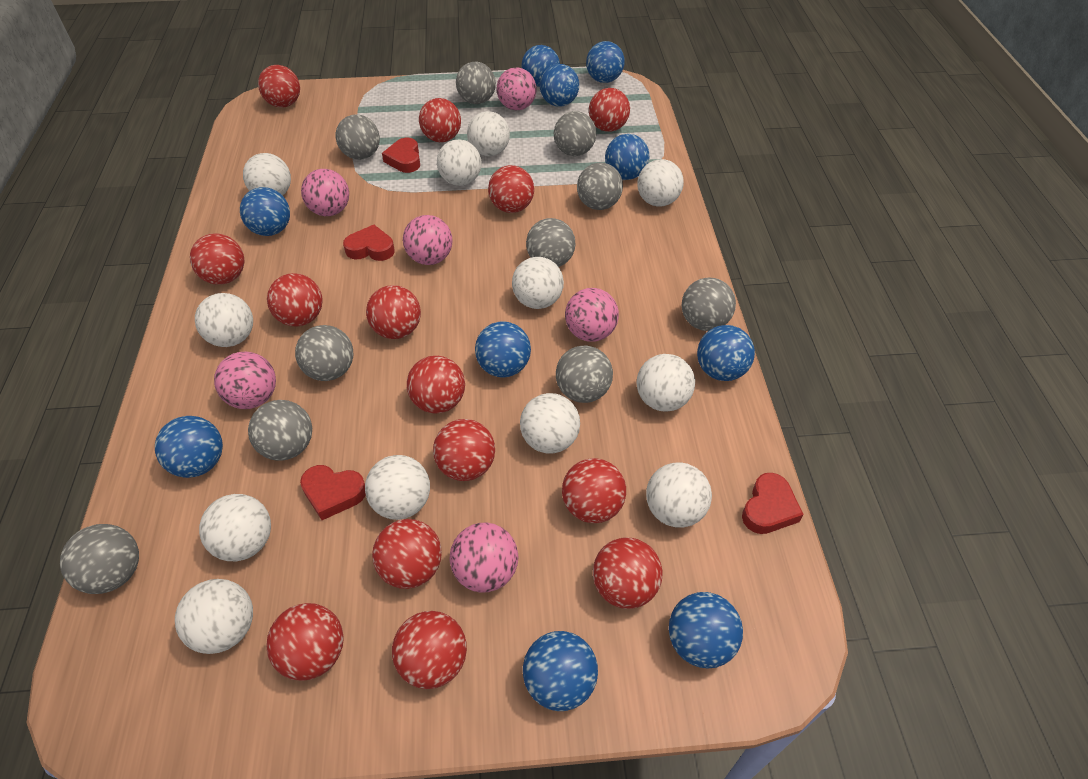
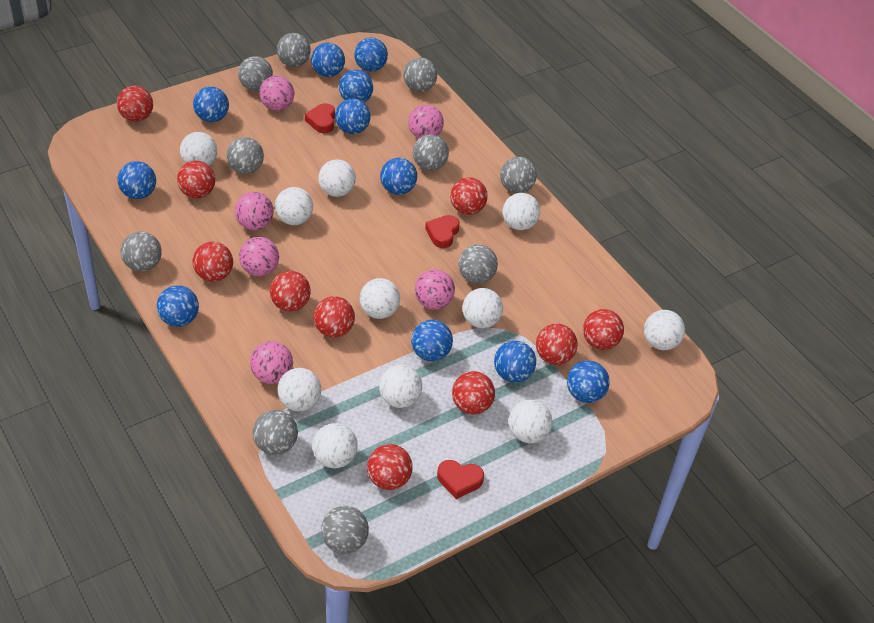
blue ball: [155,416,223,478] [240,187,290,236] [475,321,531,377] [521,45,560,87] [523,631,598,711] [540,64,579,107] [586,41,625,83] [605,134,649,180] [669,592,743,668] [697,325,755,381] = 10 -> [117,161,156,199] [157,285,199,327] [193,86,229,122] [311,43,345,77] [335,98,370,134] [339,70,373,102] [354,38,388,72] [380,158,417,195] [411,320,453,361] [494,341,536,383] [567,360,610,403] = 11
red ball: [190,233,244,285] [258,65,300,108] [266,603,344,681] [267,273,323,327] [366,285,421,339] [372,519,442,589] [392,611,467,689] [407,356,465,414] [419,98,461,142] [433,419,495,481] [488,165,534,213] [562,458,626,523] [589,88,630,132] [593,538,662,609] = 14 -> [117,86,153,122] [177,160,215,198] [193,242,233,282] [270,271,311,312] [313,296,355,338] [367,444,413,490] [450,177,488,215] [452,371,495,414] [536,324,578,365] [583,309,624,350] = 10
red heart: [300,465,366,520] [343,225,395,261] [382,138,420,173] [742,473,804,534] = 4 -> [305,103,335,133] [425,215,460,248] [437,460,484,499] = 3
white ball: [175,579,253,654] [195,293,253,347] [199,494,271,561] [243,153,291,196] [365,455,430,520] [437,139,481,186] [467,111,510,156] [512,257,564,309] [520,393,580,453] [637,159,684,207] [637,354,695,412] [646,462,712,528] = 12 -> [180,132,217,166] [275,187,313,225] [277,368,321,411] [312,423,358,468] [318,159,356,197] [360,278,400,319] [379,365,422,408] [462,288,503,328] [503,193,540,230] [509,400,553,443] [644,310,685,350] = 11

